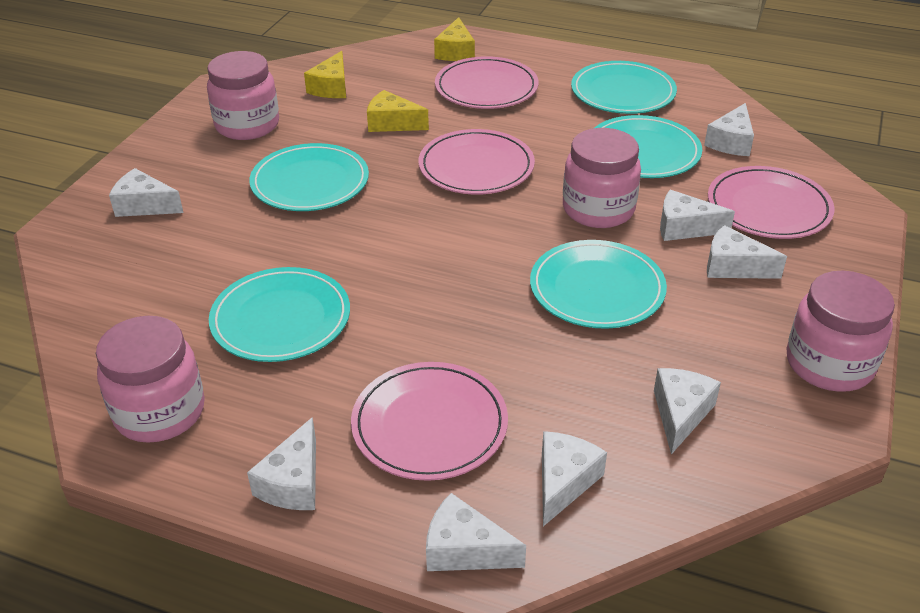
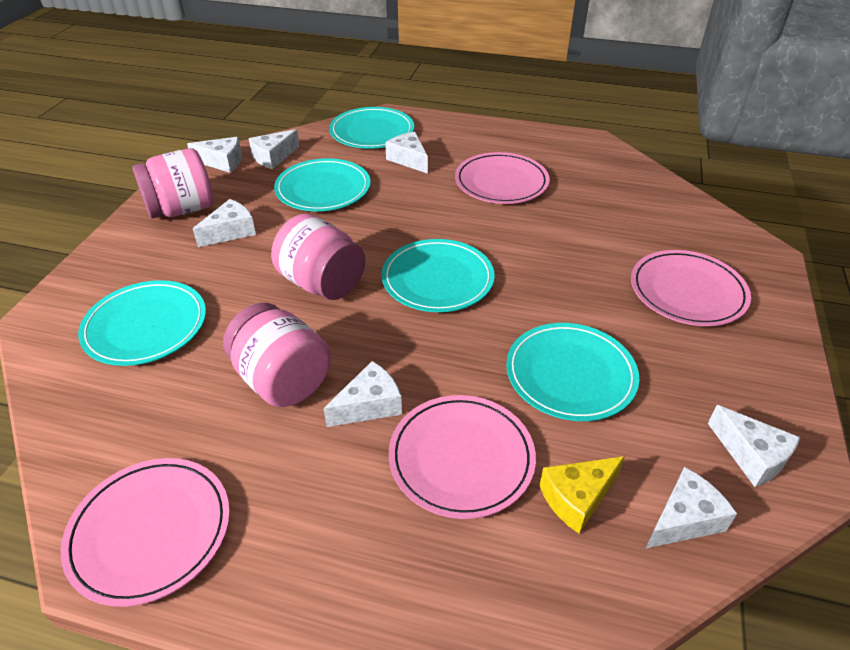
pink jar: [96,316,205,443] [207,51,279,140] [563,128,641,228] [786,271,895,392] = 4 -> [132,148,214,218] [223,303,331,407] [271,214,365,300] = 3
white cheese: [109,168,184,217] [247,417,316,510] [426,493,526,571] [542,431,607,526] [654,368,721,454] [660,190,735,241] [704,103,754,156] [707,225,787,279] = 8 -> [187,137,242,173] [193,199,256,247] [249,129,300,169] [324,361,402,427] [385,132,428,174] [645,467,737,549] [708,405,801,487] = 7
yellow cheese: [304,51,346,98] [367,90,429,132] [434,17,475,61] = 3 -> [539,456,625,534] = 1

